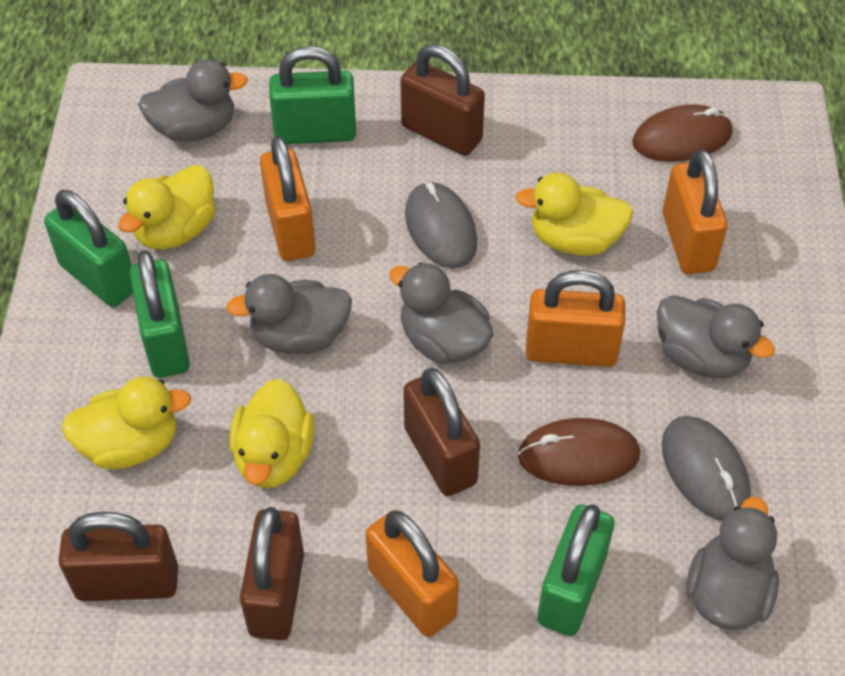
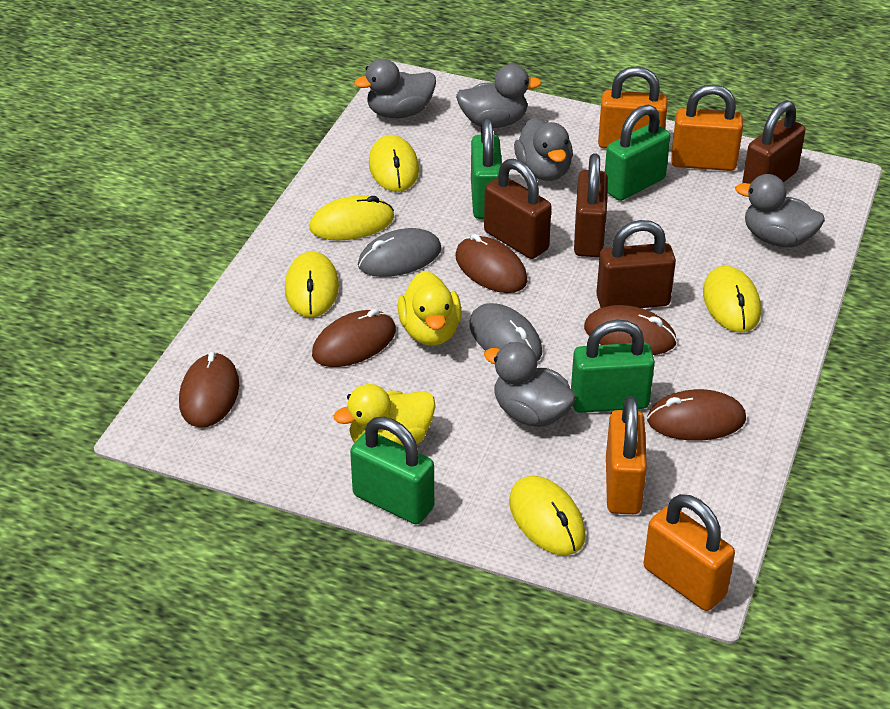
brown mouse: [518,418,640,486] [632,104,732,162] = 2 -> [179,352,239,428] [312,309,396,367] [455,234,527,293] [584,305,677,355] [647,389,746,441] = 5
yellow duck: [61,376,191,469] [118,165,215,249] [229,379,315,488] [515,172,633,256] = 4 -> [334,384,436,445] [398,271,462,346] = 2
yellow mouse: none = 0 -> [285,251,339,318] [309,195,394,240] [369,135,419,192] [509,476,586,555] [703,266,761,333] = 5

